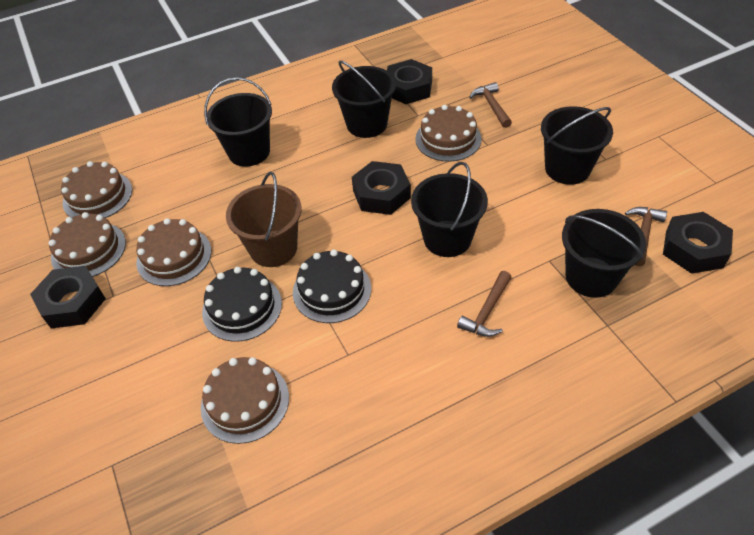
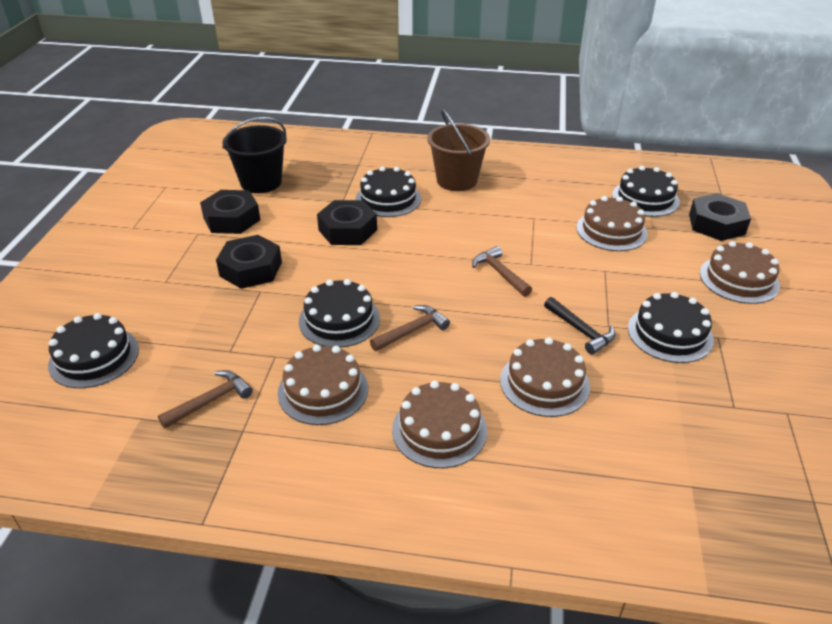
black bucket: [204,77,272,167] [332,60,396,138] [411,162,488,257] [541,106,613,185] [562,209,646,298] = 5 -> [222,117,287,193] = 1
black cake: [202,267,282,342] [293,250,371,323] = 2 -> [48,313,139,388] [299,279,380,348] [356,166,421,217] [612,166,680,217] [628,292,714,363] = 5
black hammer: none = 0 -> [544,297,616,355] = 1

